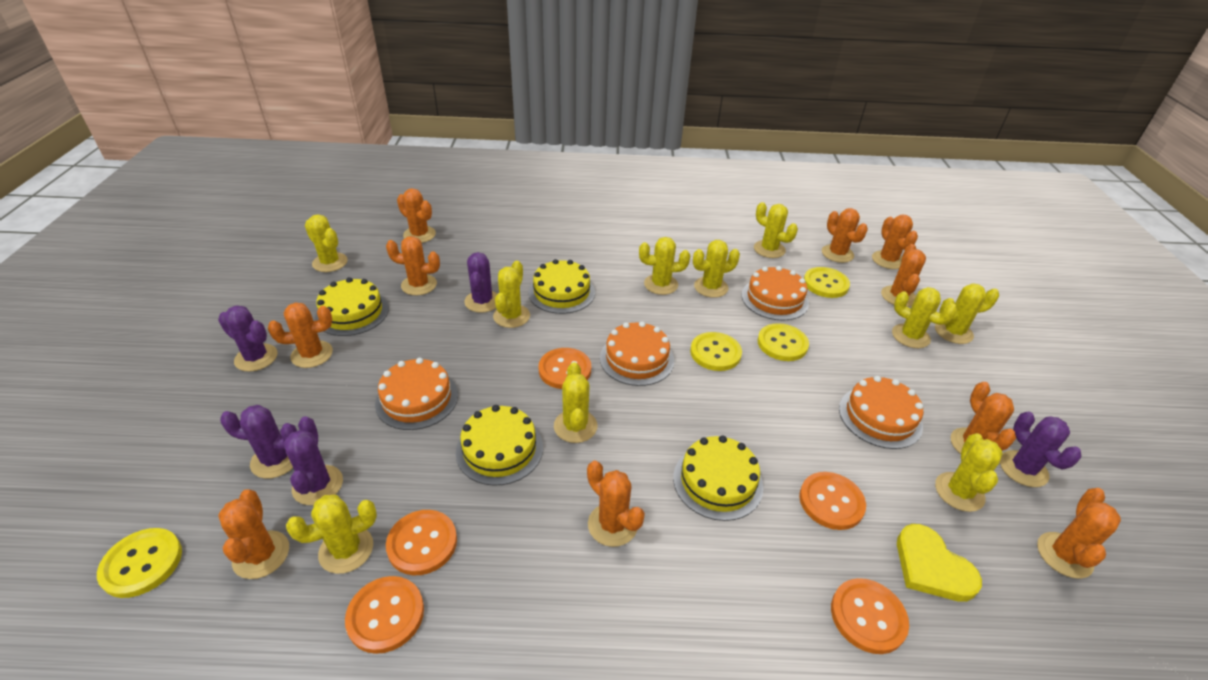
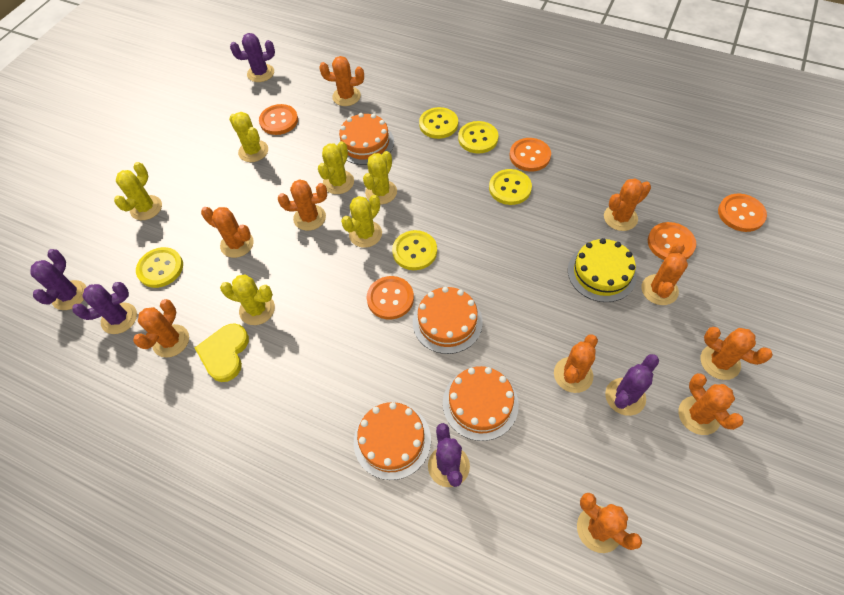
yellow button: [97,528,182,598] [690,332,742,371] [758,323,809,361] [804,267,850,298] = 4 -> [136,247,183,288] [392,230,437,270] [419,107,458,139] [458,121,499,154] [489,169,532,205] = 5
yellow cactus: [286,495,377,574] [305,214,348,272] [493,261,530,328] [554,362,598,443] [639,237,690,295] [693,240,740,298] [754,202,798,258] [892,287,957,348] [935,283,999,344] [935,433,1003,512] = 10 -> [114,162,162,220] [220,275,275,325] [229,112,268,162] [318,141,354,194] [341,195,382,248] [363,151,397,204] = 6
yellow cake: [315,277,389,336] [456,405,543,486] [528,259,595,314] [673,435,763,521] = 4 -> [568,238,637,302] = 1

